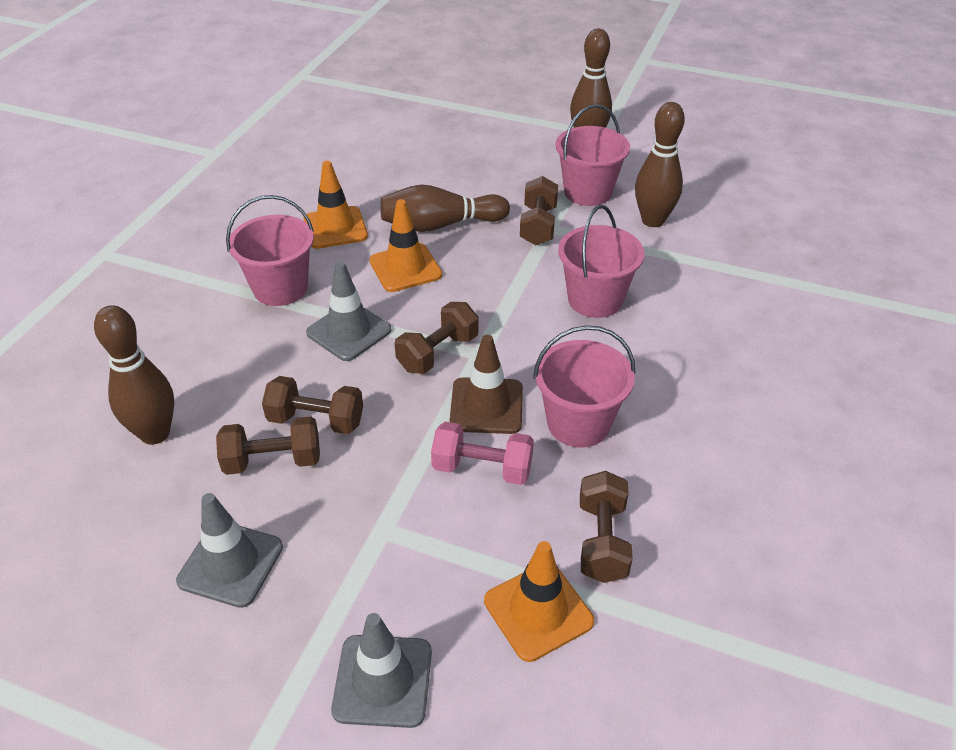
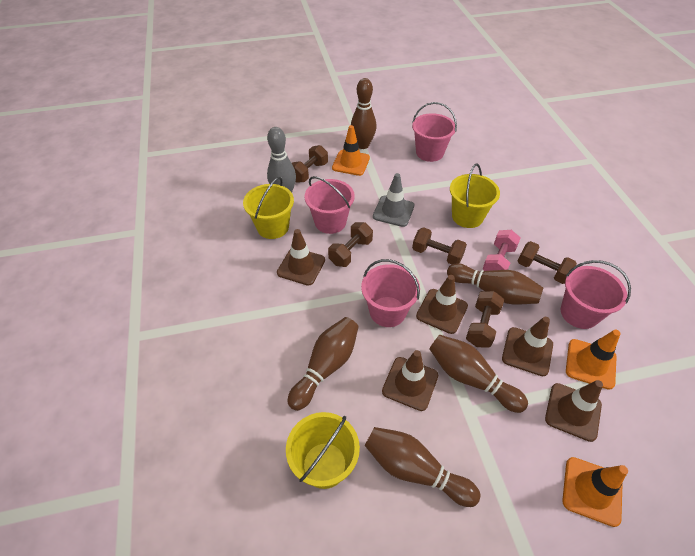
brown bowling pin: [94,305,174,445] [380,185,510,232] [570,29,612,128] [635,102,685,227] = 4 -> [288,317,358,411] [351,78,376,149] [365,427,481,507] [429,335,528,413] [447,263,543,305] = 5
brown traffic cone: [449,335,523,434] = 1 -> [277,229,325,286] [382,350,438,411] [416,275,468,334] [502,317,553,376] [545,380,603,442] = 5
grey bowling pin: none = 0 -> [267,127,296,192] = 1
grey traffic cone: [176,493,283,608] [306,261,391,361] [331,613,432,728] = 3 -> [373,173,415,227] = 1
yellow bucket: none = 0 -> [243,177,294,239] [286,412,360,489] [450,163,500,228] = 3

